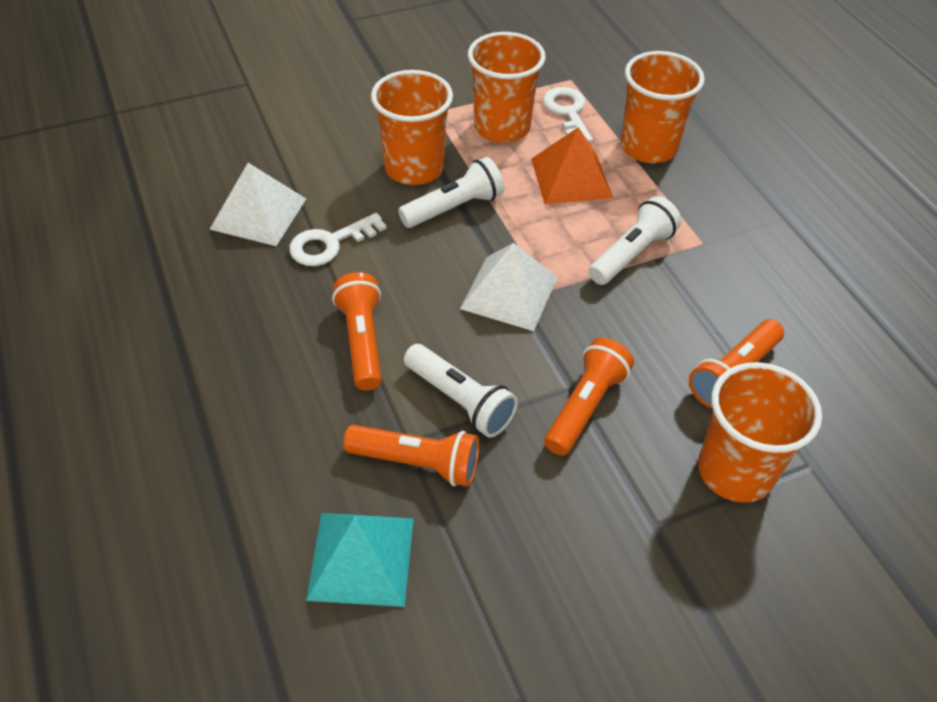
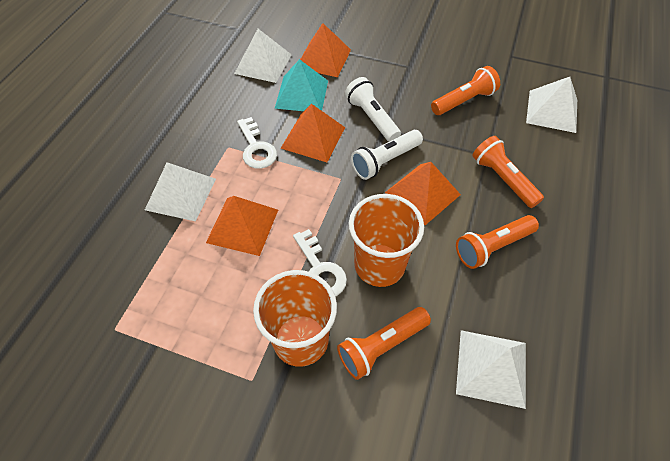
orange cup: [371,70,453,185] [468,32,546,143] [621,51,705,163] [698,362,822,503] = 4 -> [253,270,337,367] [349,194,424,287] = 2
orange pyramid: [531,127,613,204] = 1 -> [206,196,278,256] [281,104,345,162] [300,23,351,77] [385,162,461,225] = 4
white flashlight: [398,157,504,228] [404,344,518,438] [588,196,681,285] = 3 -> [345,77,401,142] [351,130,423,180] = 2
white pyramid: [209,163,306,246] [460,243,558,331] = 2 -> [145,162,216,221] [234,29,292,83] [456,330,526,409] [526,77,577,133] = 4

